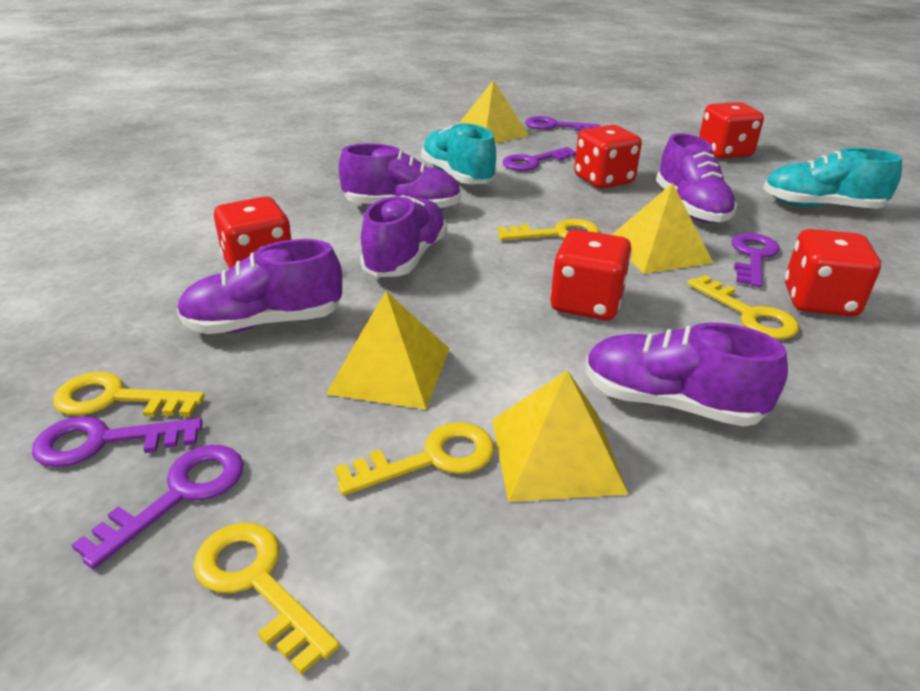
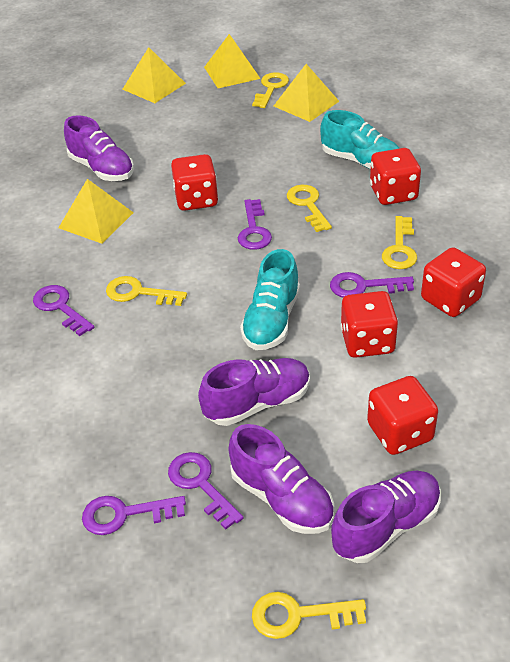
purple shoe: [177,239,342,334] [339,143,461,210] [360,195,447,277] [586,323,788,427] [656,133,737,223] = 5 -> [64,115,134,181] [198,358,310,426] [228,424,334,534] [331,471,441,563] = 4

